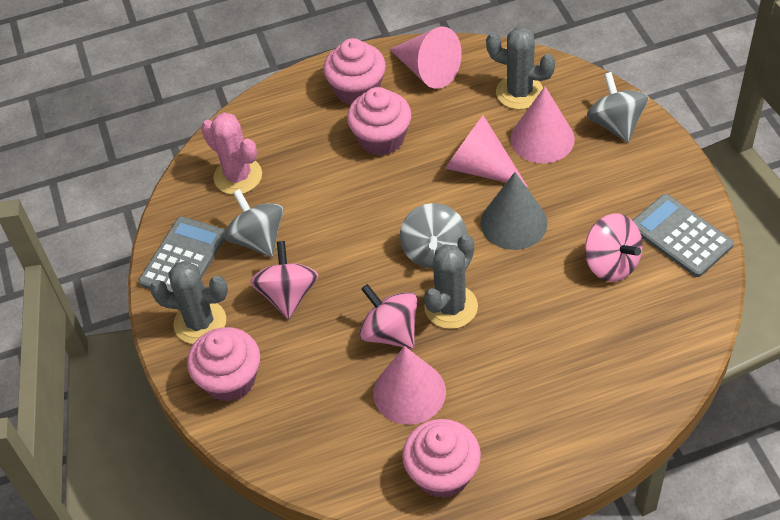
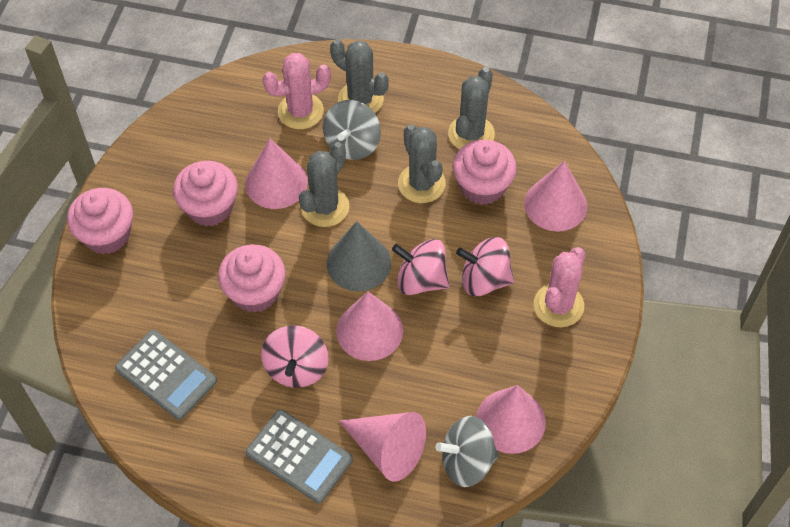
grey cactus: [150,261,228,344] [424,234,478,329] [486,27,555,110] = 3 -> [299,142,349,227] [330,39,389,113] [398,125,446,203] [448,67,495,149] = 4
grey spinning top: [224,189,283,257] [400,203,467,268] [587,72,648,142] = 3 -> [323,100,381,160] [436,416,499,487] = 2
pink cactus: [201,112,262,195] = 1 -> [263,53,331,129] [534,247,586,327] = 2
pink cone: [373,346,446,425] [389,26,462,89] [445,115,528,187] [510,86,575,163] = 4 -> [245,139,308,209] [336,291,403,361] [339,412,426,482] [476,385,546,454] [524,161,587,232] = 5

